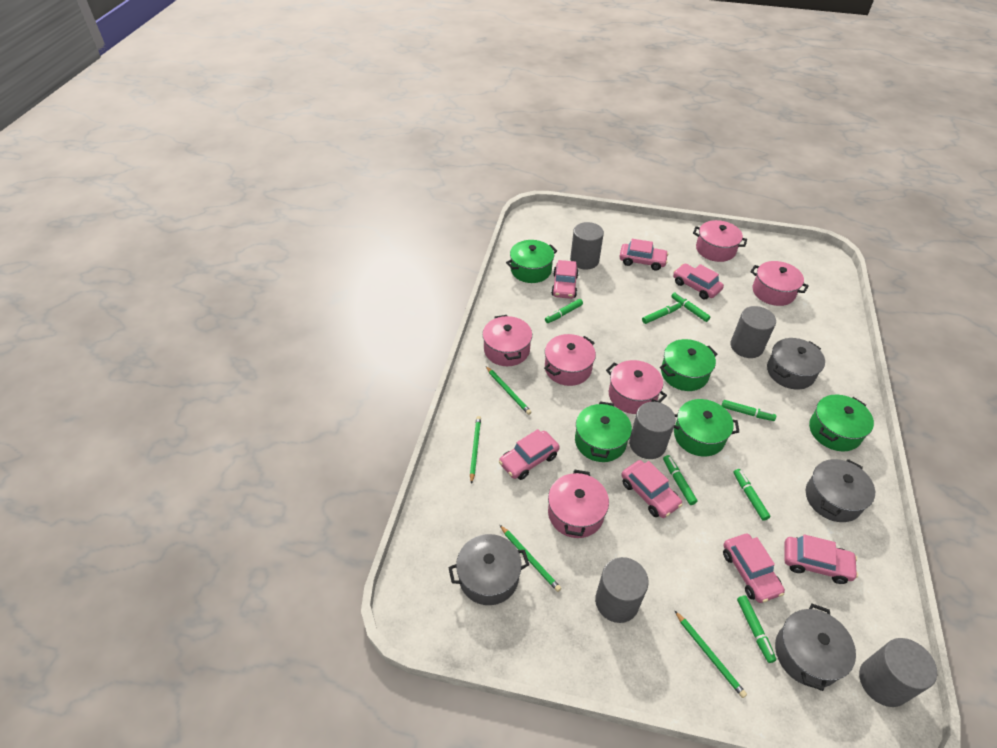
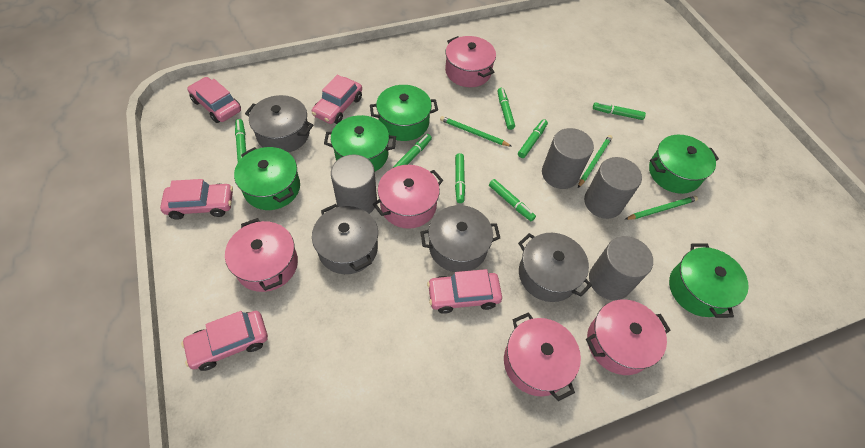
green pencil: [470,416,481,484] [486,366,532,415] [500,525,561,592] [674,610,747,698] = 4 -> [440,116,512,147] [578,135,612,188] [625,196,698,220] = 3
grey cylinder: [570,222,604,270] [595,557,649,623] [629,402,676,459] [731,306,776,358] [859,638,937,707] = 5 -> [331,154,377,214] [542,128,594,189] [584,157,642,219] [589,236,653,300] = 4
pink car: [499,429,560,480] [551,260,579,299] [620,239,669,270] [621,460,682,518] [673,264,724,299] [723,534,785,603] [784,534,858,584] = 7 -> [160,179,233,220] [181,311,268,371] [187,77,241,123] [312,75,362,124] [427,269,502,314] = 5
pink pot: [482,315,532,366] [544,334,596,386] [548,470,609,538] [606,360,667,414] [693,220,747,262] [750,261,809,306] = 6 -> [225,218,298,292] [373,165,443,229] [445,36,496,87] [504,312,581,401] [586,299,670,375] = 5

